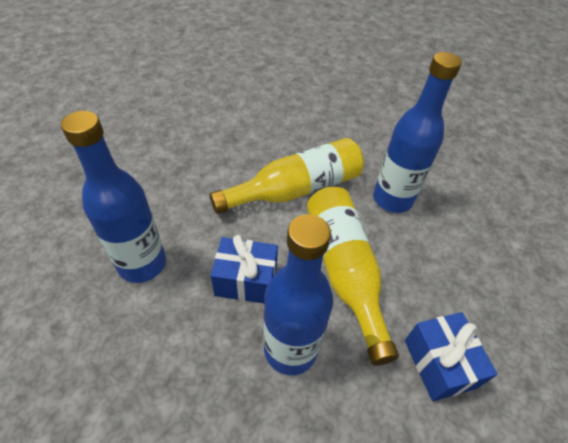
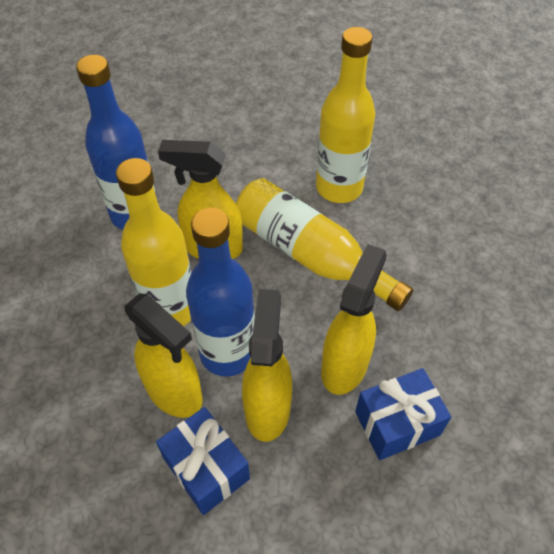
blue bottle: [61,111,166,283] [264,214,333,375] [373,52,462,213] = 3 -> [76,55,156,230] [186,208,255,377] = 2
yellow bottle: [210,138,364,214] [307,187,399,366] = 2 -> [116,158,192,326] [236,178,413,311] [316,27,375,203] = 3
yellow spray bottle: none = 0 -> [125,294,203,418] [158,140,243,259] [242,289,292,442] [321,244,387,395] = 4

